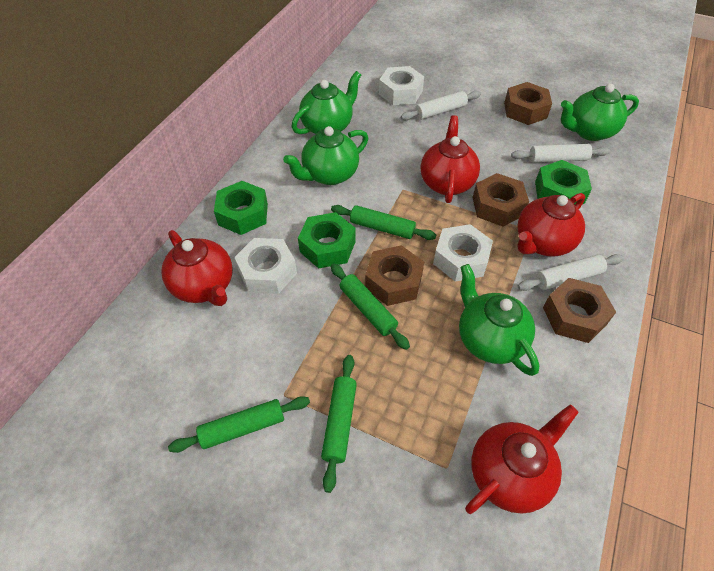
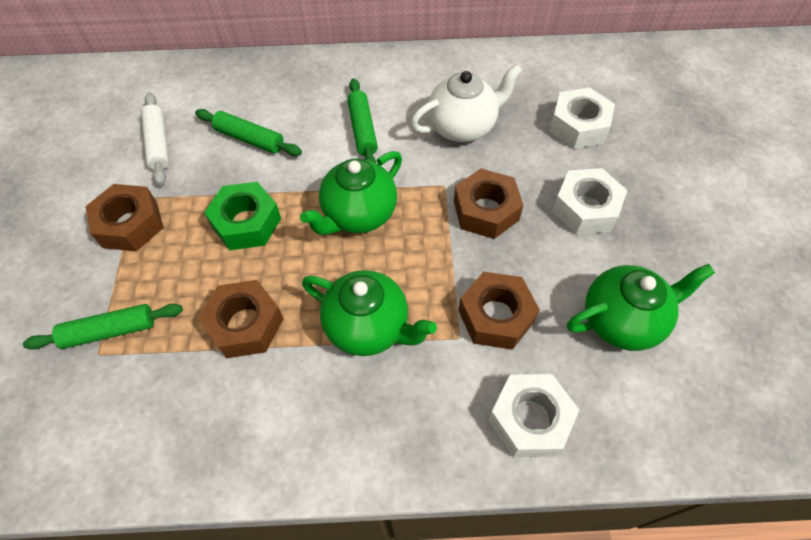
green nut: [214,181,268,235] [298,212,356,269] [535,160,592,204] = 3 -> [204,182,281,250] = 1
green rolling pin: [168,396,310,453] [321,355,357,493] [331,205,436,240] [331,264,410,350] = 4 -> [23,304,183,350] [195,109,302,156] [347,78,378,163] = 3
green teapot: [283,126,368,185] [292,71,361,134] [459,264,540,376] [561,83,639,141] = 4 -> [300,151,402,235] [302,270,437,356] [567,264,715,351] = 3
red teapot: [161,230,233,306] [421,115,480,203] [465,405,579,514] [517,193,585,257] = 4 -> none = 0
white rolling pin: [401,91,481,120] [511,144,610,163] [518,254,624,291] = 3 -> [141,93,169,186] = 1
white teapot: none = 0 -> [411,64,522,142] = 1

